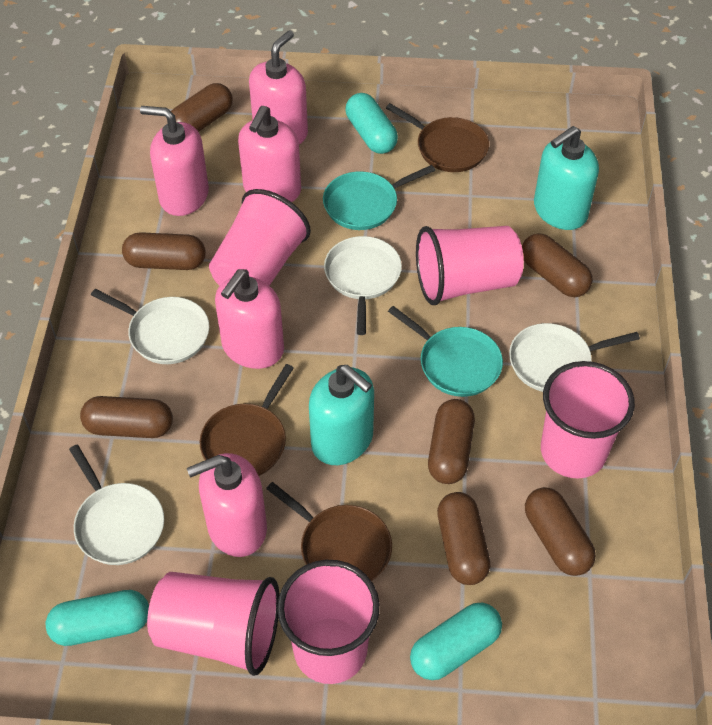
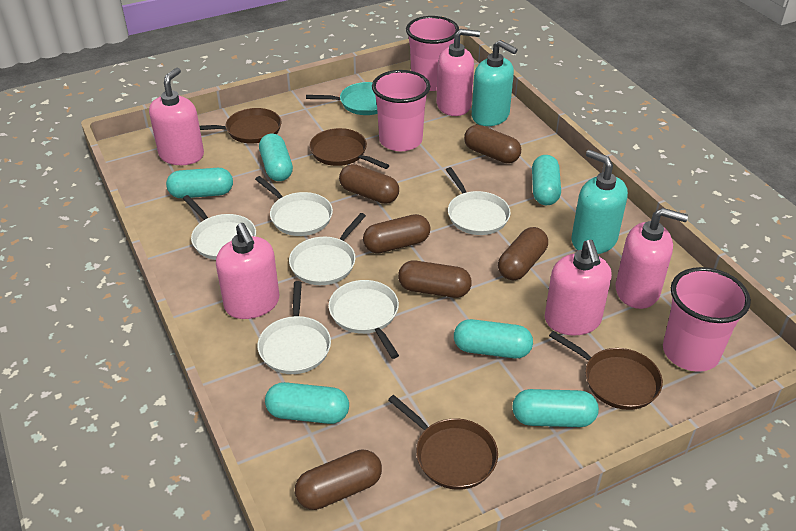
brown capsule: [80,396,173,438] [122,232,205,270] [171,83,233,132] [428,399,475,484] [437,492,490,585] [522,233,593,297] [525,487,596,576] = 7 -> [295,449,382,510] [339,164,399,204] [363,214,430,254] [398,261,472,298] [464,125,521,163] [498,227,548,280] = 6
brown pan: [199,364,294,476] [266,482,392,581] [386,103,489,172] = 3 -> [200,108,281,144] [309,128,390,169] [388,395,498,490] [549,331,663,410] = 4
pink cup: [147,572,279,676] [209,189,311,286] [277,560,380,684] [416,226,524,305] [541,361,635,479] = 5 -> [372,70,430,151] [406,16,459,91] [663,267,751,372] = 3
turquoise capsule: [45,590,149,646] [346,93,398,154] [410,603,502,680] = 3 -> [166,168,233,198] [259,134,293,181] [265,382,349,424] [454,319,533,358] [512,389,599,427] [532,155,561,205] = 6
turquoise pan: [323,165,435,230] [388,306,503,397] = 2 -> [306,82,378,115] = 1
white pan: [69,445,164,565] [91,289,209,364] [324,236,402,335] [509,323,640,392] = 4 -> [183,195,256,260] [255,176,333,236] [258,281,331,374] [289,213,366,285] [329,280,399,359] [446,167,511,235] = 6

